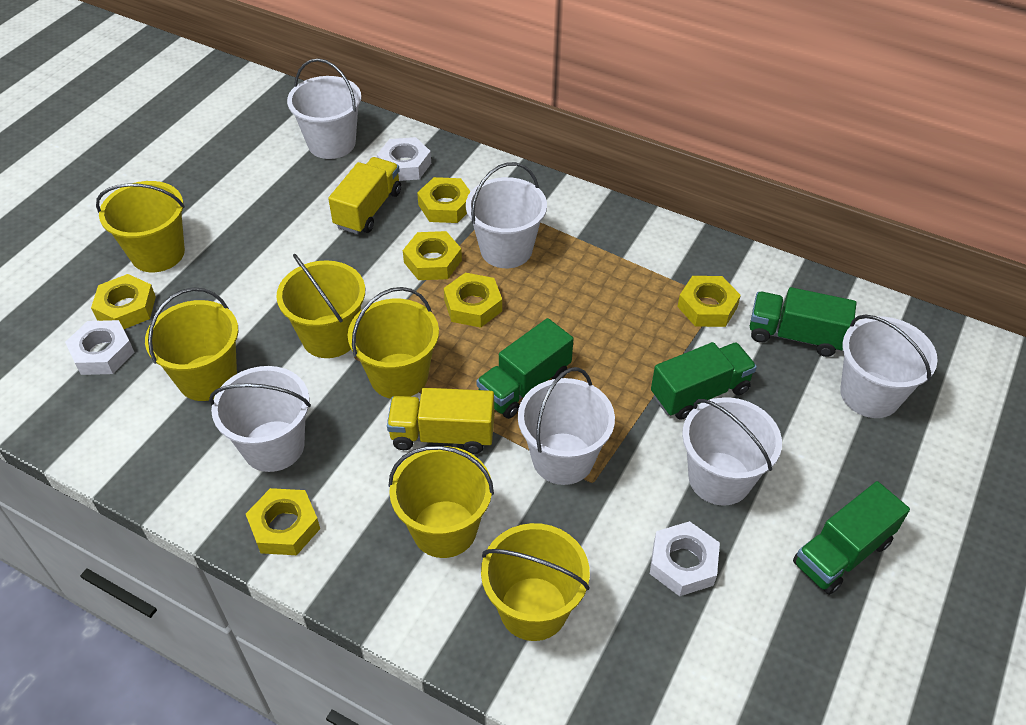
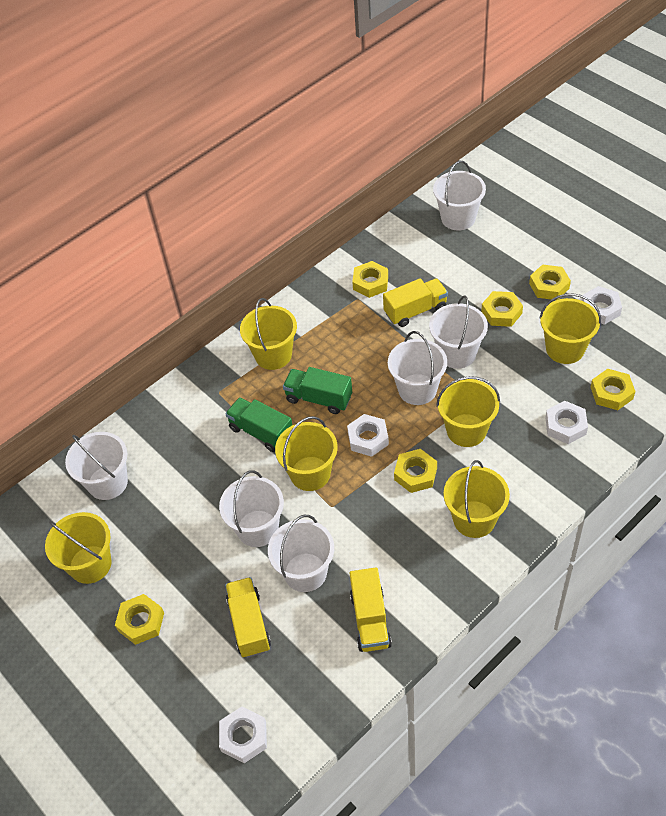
green truck: [476,318,573,419] [651,342,757,420] [750,287,856,357] [793,481,910,595] = 4 -> [225,397,292,452] [283,367,352,414] = 2
white nut: [65,320,134,375] [377,137,431,181] [650,521,720,596] = 3 -> [219,707,267,763] [347,414,389,457] [545,401,588,444] [582,286,622,325] = 4
yellow truck: [328,157,401,234] [387,388,494,454] = 2 -> [225,577,271,658] [350,567,392,652] [383,278,448,327] = 3

